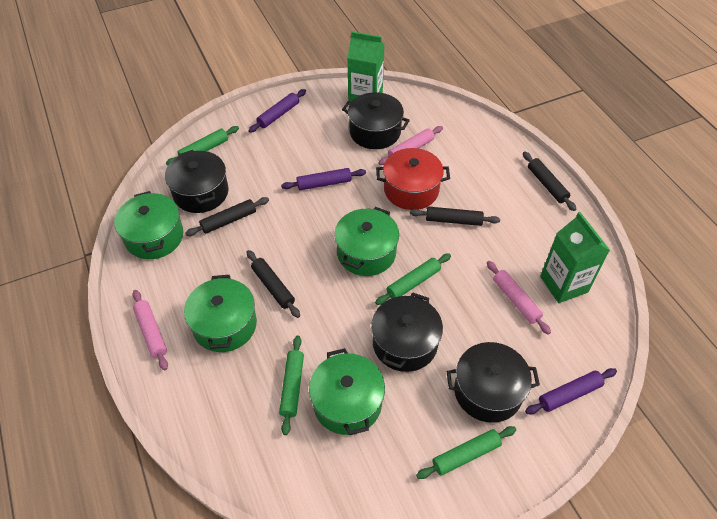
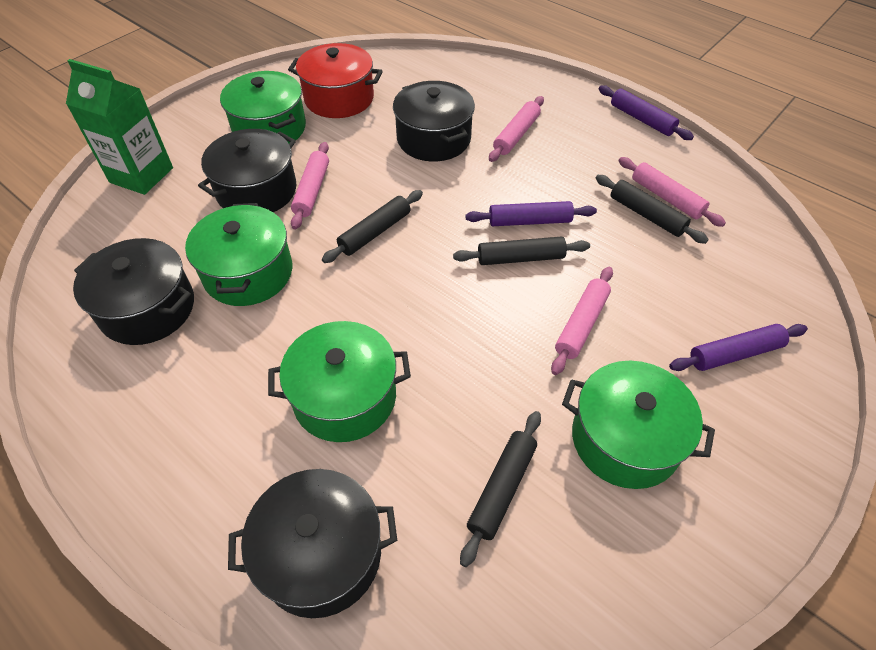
green carton: [347,31,384,105] [540,212,610,303] = 2 -> [66,59,173,195] = 1
green rolling pin: [166,126,239,166] [279,335,304,435] [375,253,451,305] [416,426,516,479] = 4 -> none = 0
pink rolling pin: [133,290,168,370] [378,126,443,165] [487,261,551,335] = 3 -> [291,142,329,229] [489,96,544,162] [551,267,613,375] [619,157,726,227] = 4

